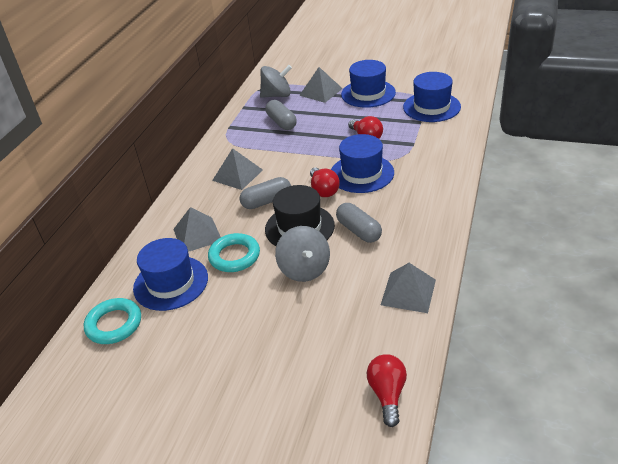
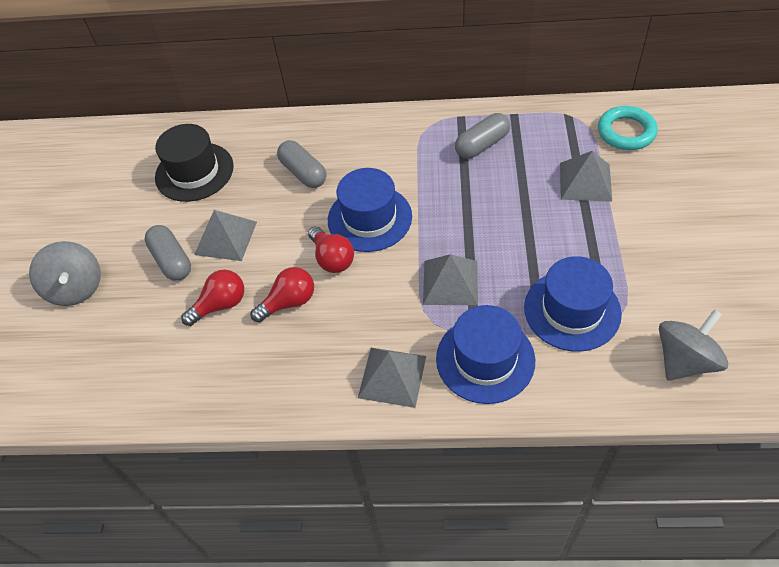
blue hat: [133,238,208,311] [331,134,394,193] [341,60,396,108] [403,72,461,122] = 4 -> [328,168,412,252] [436,305,535,404] [524,256,622,352] = 3
turquoise ring: [84,298,141,344] [208,233,260,272] = 2 -> [598,106,658,150] = 1

